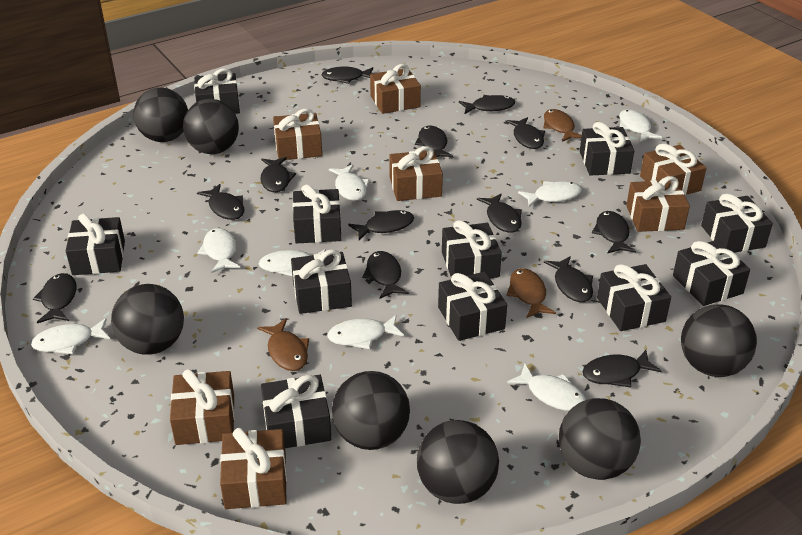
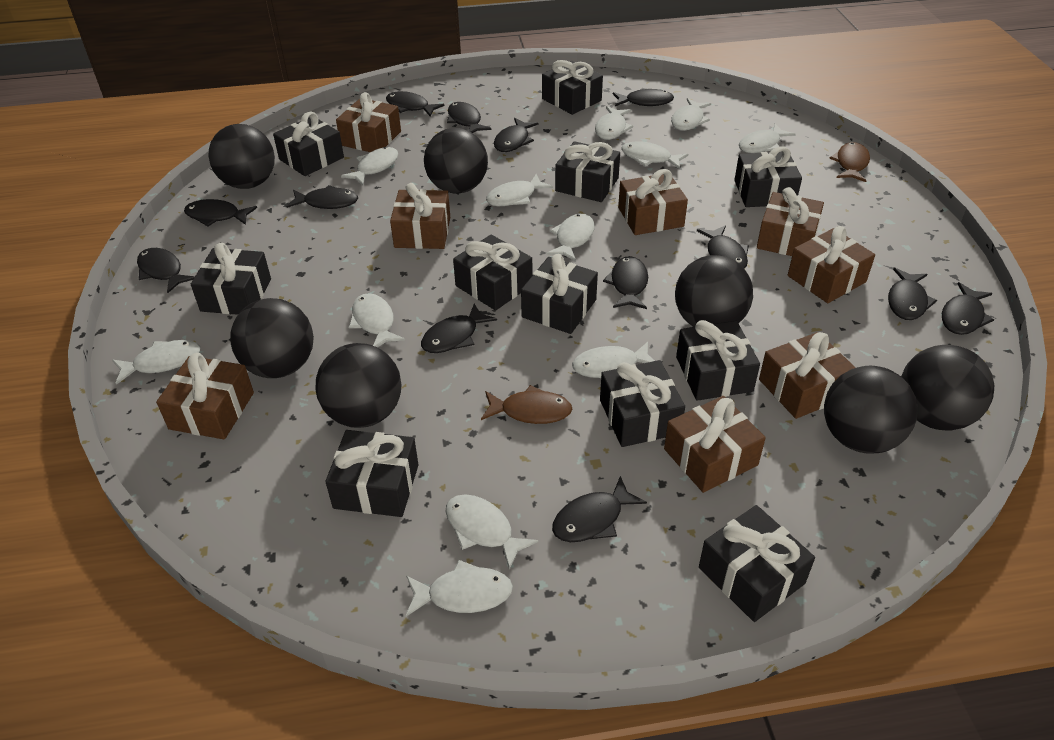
brown fish: [257,318,309,371] [507,268,556,318] [543,109,582,142] = 3 -> [481,385,572,424] [829,142,870,182] = 2
brown gift: [170,369,235,445] [220,428,287,509] [273,109,322,160] [370,64,421,114] [389,146,443,201] [626,176,690,232] [640,144,706,195] = 7 -> [156,353,254,439] [336,92,401,152] [390,183,450,249] [618,169,688,235] [664,396,766,493] [757,187,824,256] [759,332,856,419] [788,226,875,303] = 8
white fish: [31,318,110,354] [197,228,240,273] [259,249,326,276] [327,315,404,349] [329,165,370,201] [507,363,586,411] [518,181,582,207] [619,109,662,142] = 8 -> [112,340,200,385] [341,147,398,185] [349,293,405,347] [406,560,513,616] [445,494,538,570] [486,174,553,206] [546,214,595,261] [572,342,655,378] [595,106,633,140] [621,141,688,169] [671,98,711,131] [739,124,796,153] = 12

